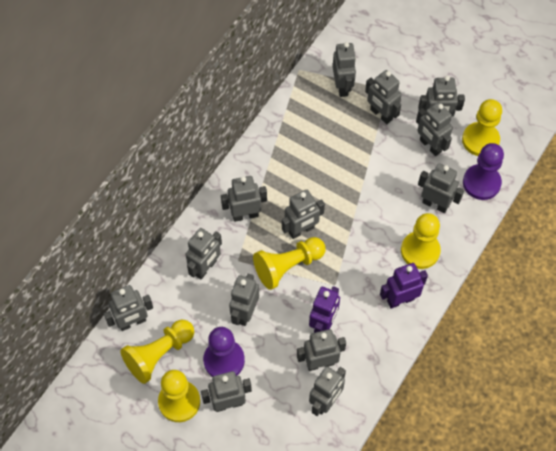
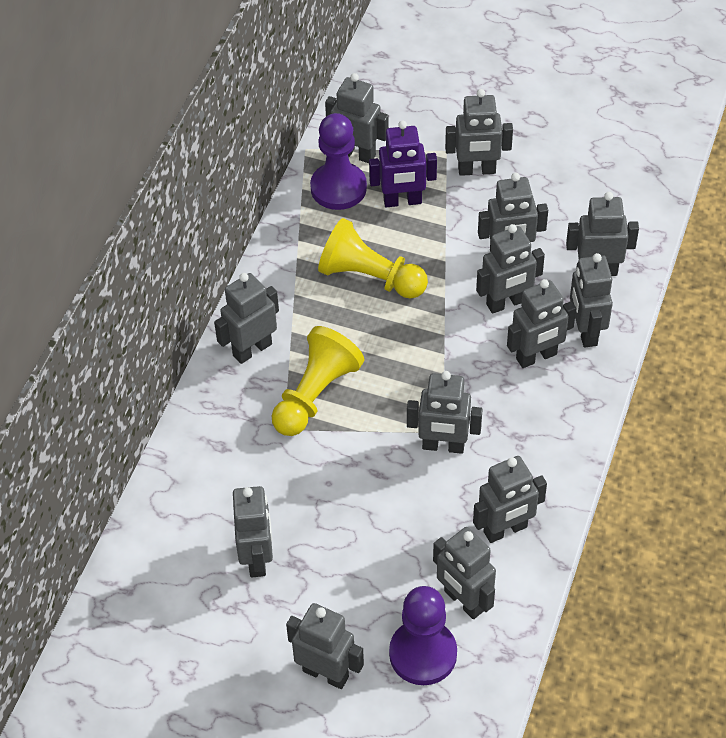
purple robot: [309,286,340,333] [380,263,428,309] = 2 -> [369,120,437,207] = 1
yellow pawn: [120,320,194,384] [158,370,200,422] [253,237,325,290] [401,213,441,269] [462,99,502,156] = 5 -> [272,326,364,436] [318,218,428,299] = 2

